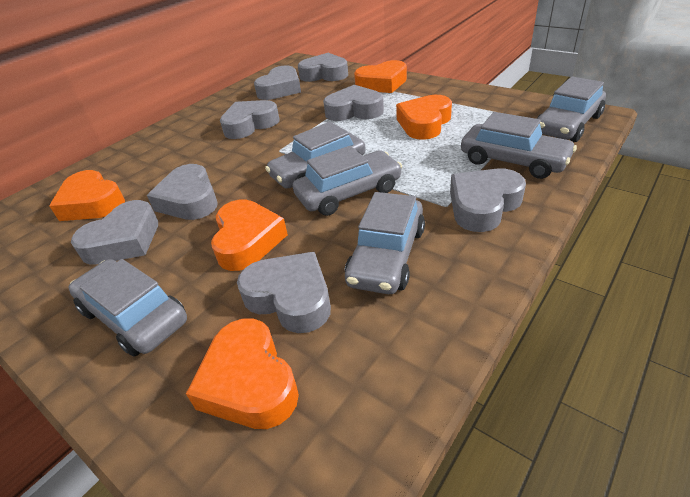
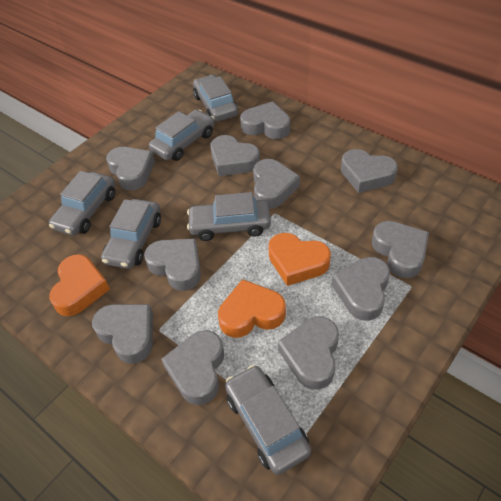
grey heart: [71,200,158,265] [147,164,218,220] [220,100,279,139] [237,252,331,333] [254,65,301,100] [298,53,348,82] [323,85,384,121] [450,168,526,232] = 8 -> [92,304,153,364] [106,147,155,190] [144,239,201,291] [161,330,224,405] [210,135,260,176] [240,101,290,139] [253,159,300,209] [278,317,339,390] [332,257,390,321] [341,149,398,193] [372,221,429,278] = 11
orange heart: [49,170,125,221] [186,318,299,429] [211,199,288,271] [354,60,407,93] [396,95,452,140] = 5 -> [49,254,110,316] [218,279,286,338] [268,233,331,286] = 3

